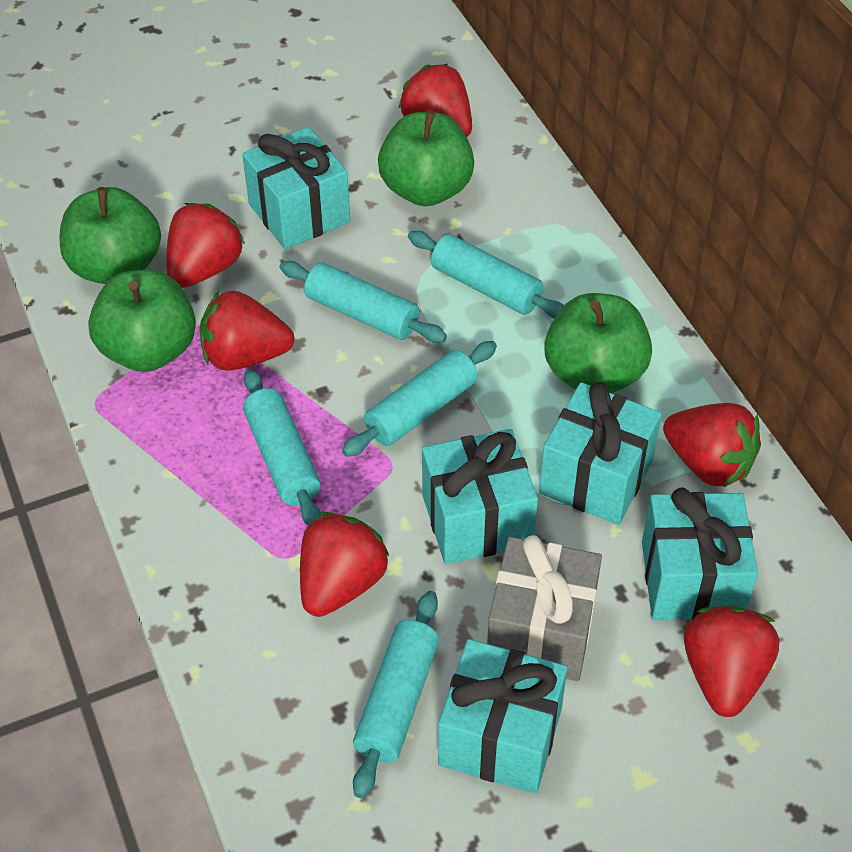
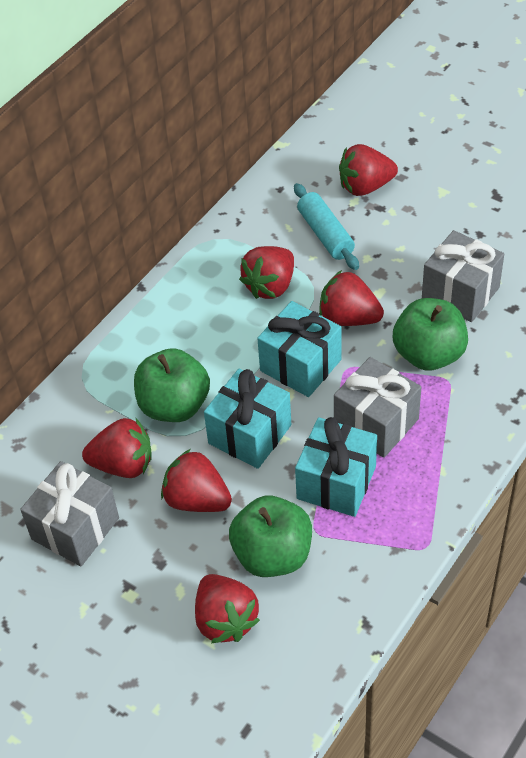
green apple: [59,187,161,284] [88,270,196,372] [378,110,474,206] [544,293,652,393] = 4 -> [134,348,210,422] [229,496,312,577] [393,298,468,371] = 3
grey gift: [487,535,602,681] = 1 -> [20,461,119,566] [334,357,421,458] [422,230,504,322] = 3
turquoise gift: [242,127,350,250] [422,429,538,565] [438,639,568,794] [539,382,662,525] [642,488,758,620] = 5 -> [204,369,291,469] [257,301,341,397] [295,417,377,517] = 3
turquoise rolling pin: [243,369,321,525] [279,261,447,343] [342,341,497,457] [353,591,439,798] [408,231,564,319] = 5 -> [294,183,359,270] = 1

